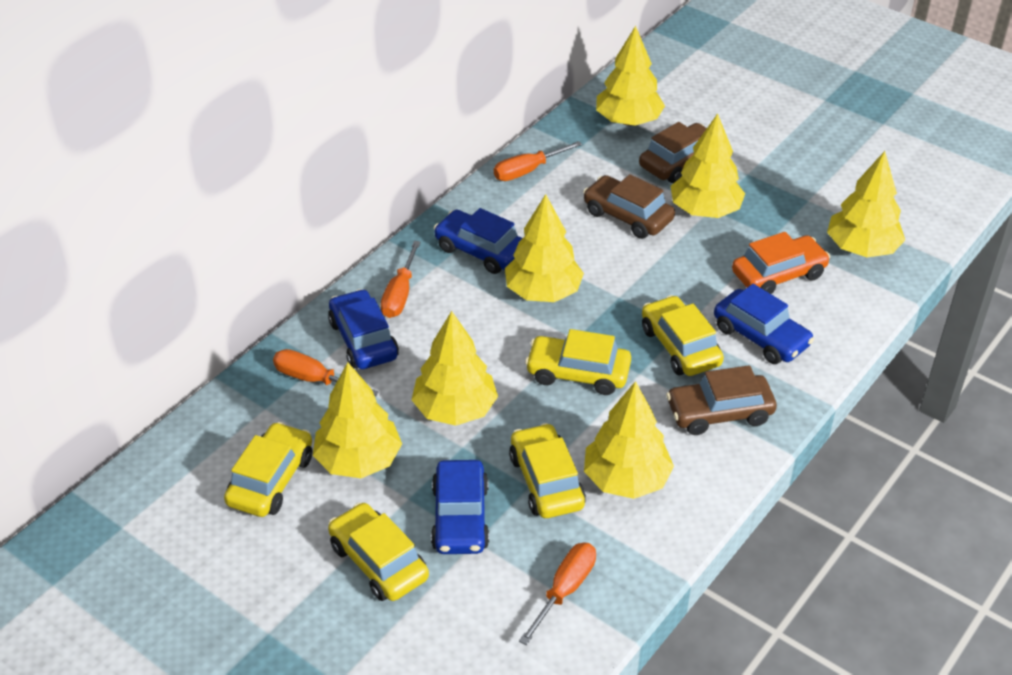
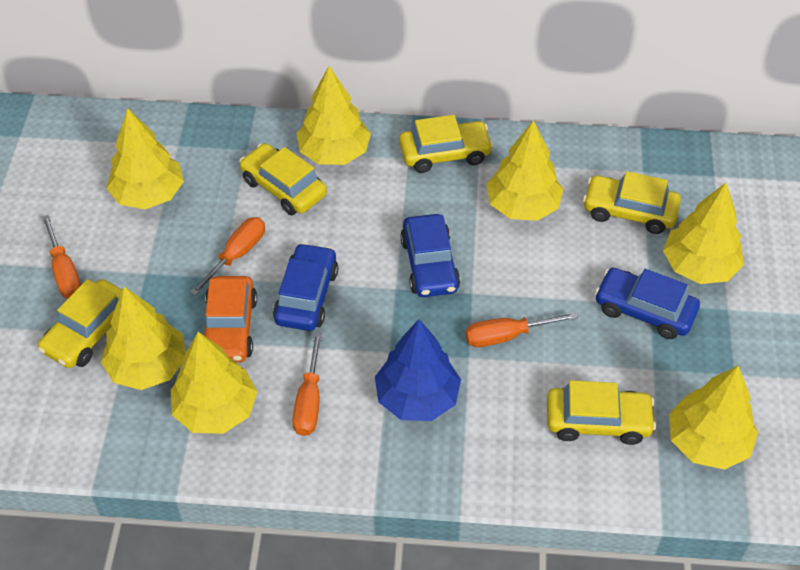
blue car: [328,289,399,369] [431,460,489,554] [434,208,523,274] [714,284,814,364] = 4 -> [273,243,338,331] [400,214,460,297] [595,268,700,339] = 3
blue tree: none = 0 -> [375,319,461,421] = 1
brown car: [583,174,675,239] [639,122,707,183] [666,365,777,435] = 3 -> none = 0

